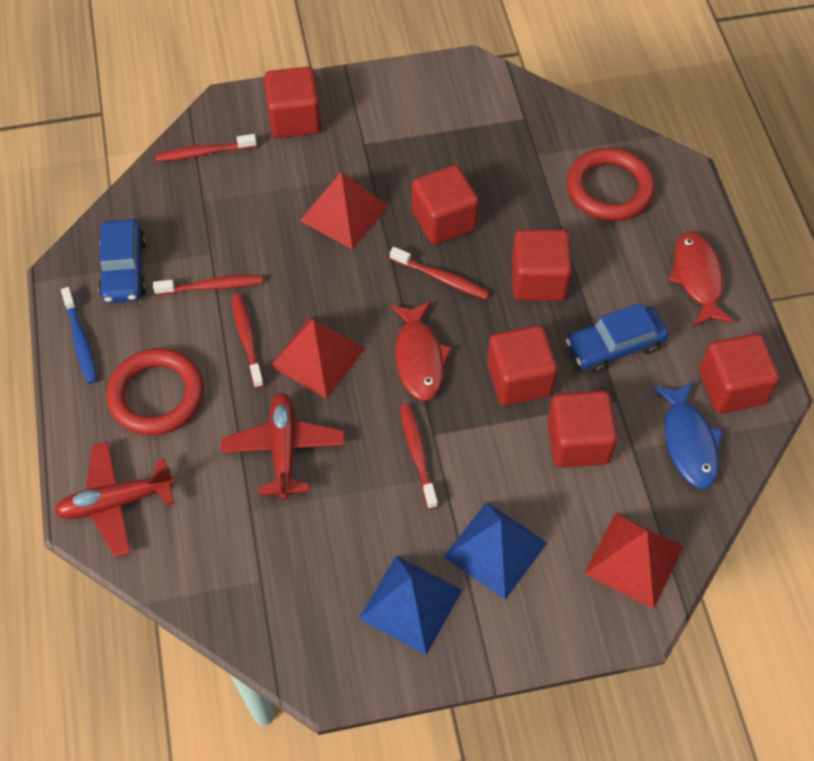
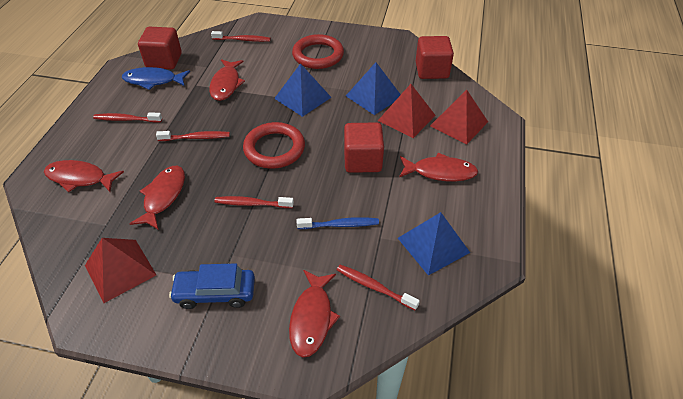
blue car: [98,219,146,304] [566,303,668,373] = 2 -> [169,263,255,309] = 1
blue pyramid: [359,556,462,655] [444,502,547,600] = 2 -> [274,63,331,117] [346,62,401,115] [398,212,470,275] = 3
red cube: [264,67,321,138] [412,165,479,245] [487,325,558,405] [511,229,572,301] [547,391,618,468] [699,333,779,414] = 6 -> [138,27,182,69] [344,122,384,173] [416,36,454,79] = 3
red fish: [390,301,452,401] [668,231,734,327] = 2 -> [44,160,124,193] [129,166,185,230] [209,59,245,101] [289,270,340,358] [399,153,478,182] = 5
red plane: [54,441,175,557] [221,392,345,500] = 2 -> none = 0

